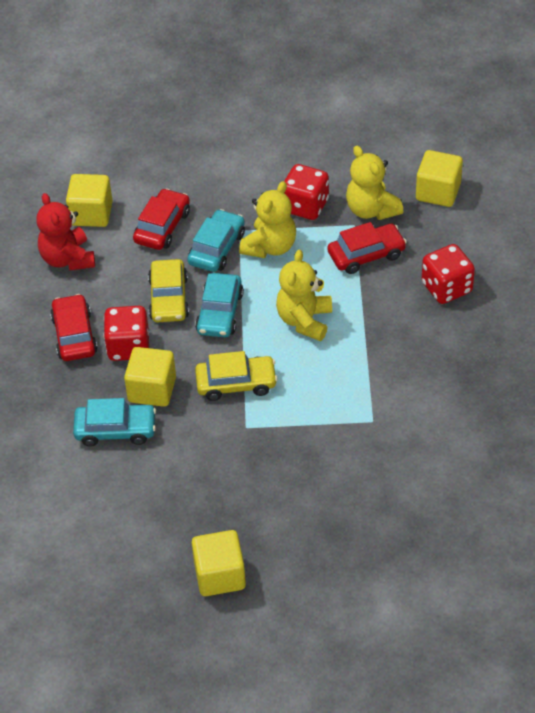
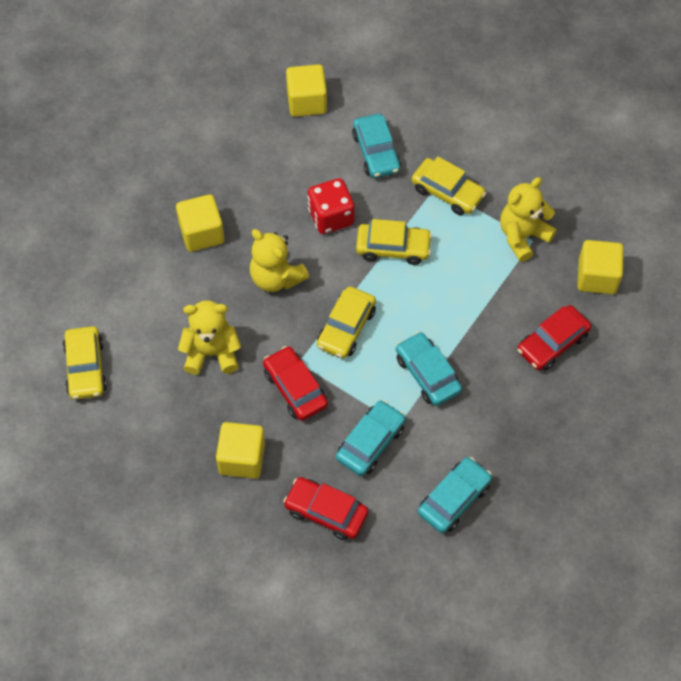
red dice: [104,306,149,361] [284,164,329,220] [422,244,475,304] = 3 -> [307,178,355,234] = 1
red teddy bear: [36,193,95,270] = 1 -> none = 0
turquoise car: [73,398,156,447] [187,209,245,272] [195,273,244,337] = 3 -> [336,400,406,476] [352,114,401,178] [396,332,462,406] [418,457,492,533] = 4
yellow car: [148,259,189,322] [195,351,278,401] = 2 -> [63,326,107,400] [317,286,376,359] [356,219,432,265] [411,157,486,215] = 4

